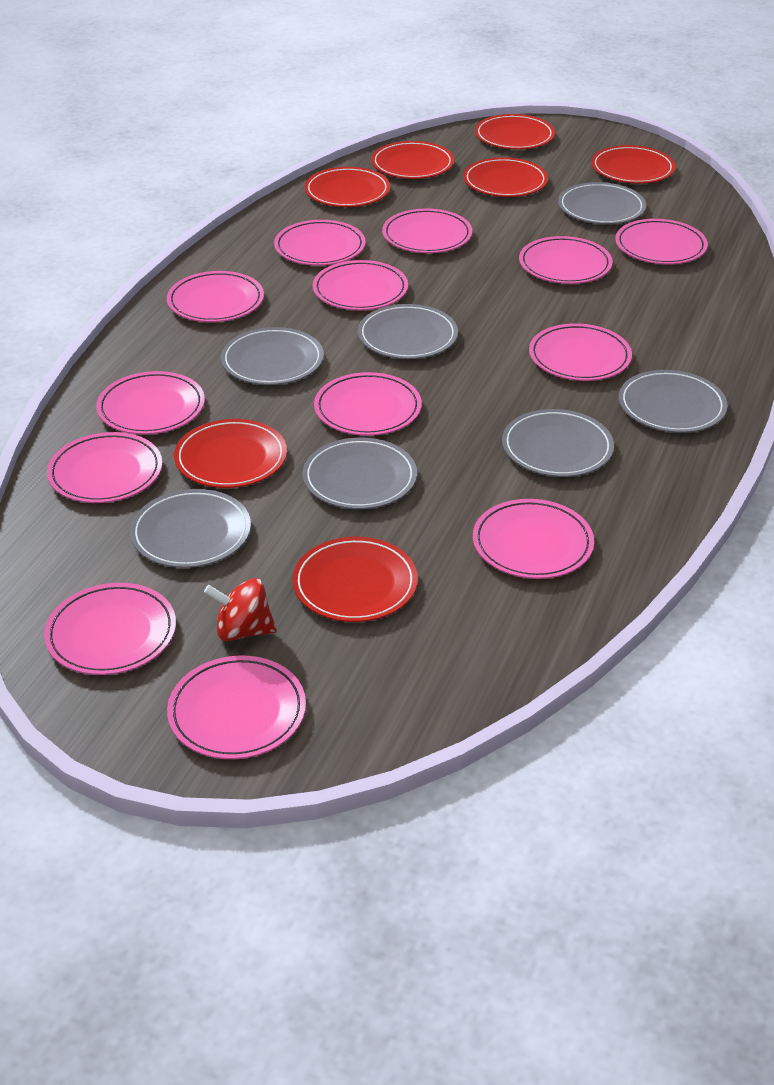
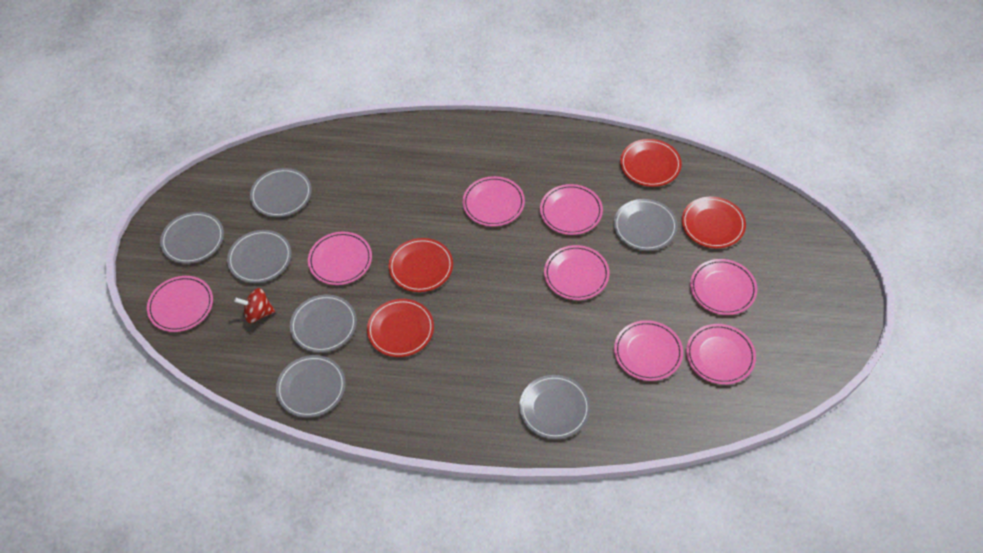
pink plate: [44,583,176,675] [47,432,162,503] [96,371,205,435] [167,271,264,322] [167,656,306,759] [274,220,365,266] [313,260,408,310] [314,372,422,436] [382,209,472,253] [473,499,594,579] [519,236,613,284] [529,323,632,381] [615,219,708,264] = 13 -> [147,276,213,332] [308,232,372,285] [463,176,525,226] [540,184,603,235] [544,245,610,300] [614,320,683,381] [686,324,756,385] [690,259,757,315] = 8
red plate: [174,419,287,488] [292,537,418,622] [305,167,390,207] [371,141,454,179] [463,157,548,197] [475,114,555,150] [591,145,675,184] = 7 -> [367,299,434,357] [389,238,453,292] [620,139,682,187] [682,197,746,248] = 4

